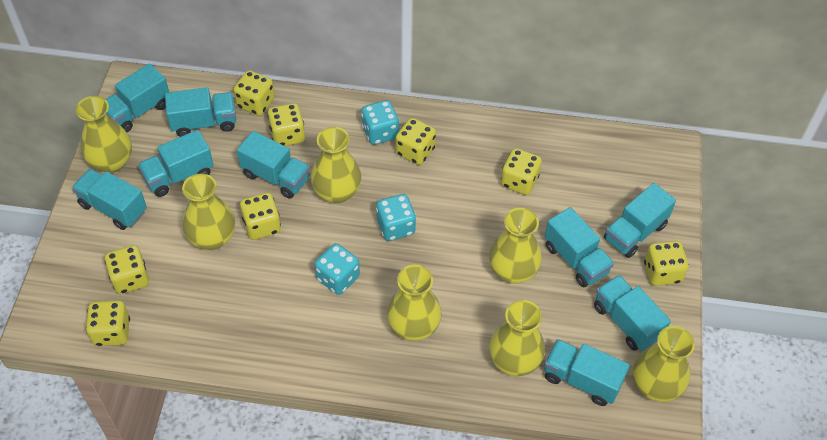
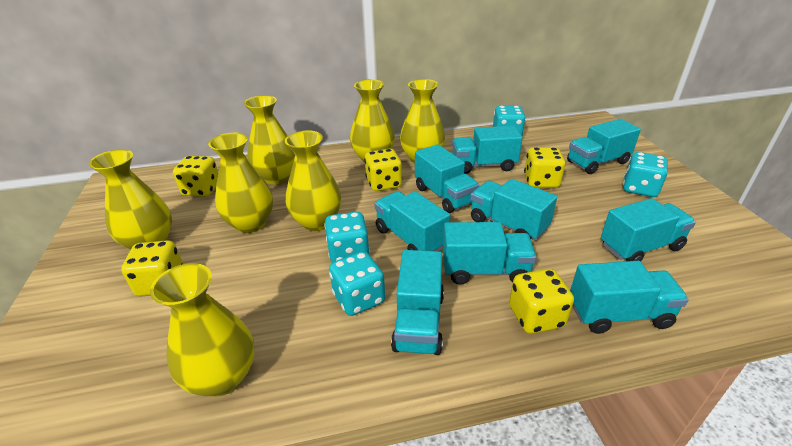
turquoise dice: [314,243,360,295] [361,100,399,145] [376,194,416,241] = 3 -> [324,212,370,263] [329,251,385,316] [493,106,526,136] [623,152,668,197] = 4
yellow dice: [86,300,130,346] [105,245,149,294] [233,70,275,116] [240,193,281,240] [268,103,305,146] [396,118,436,165] [501,148,542,195] [644,241,689,286] = 8 -> [121,240,183,297] [173,156,218,197] [364,149,402,191] [509,269,574,334] [524,147,566,188] = 5

